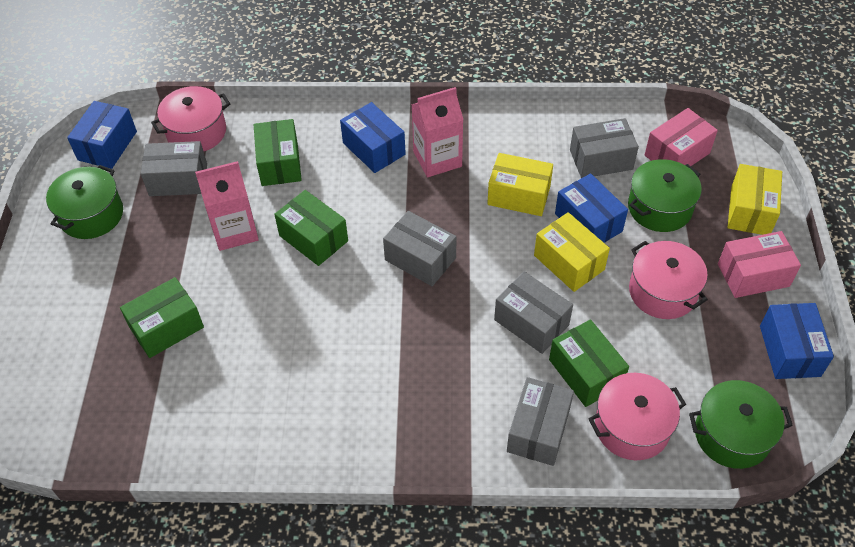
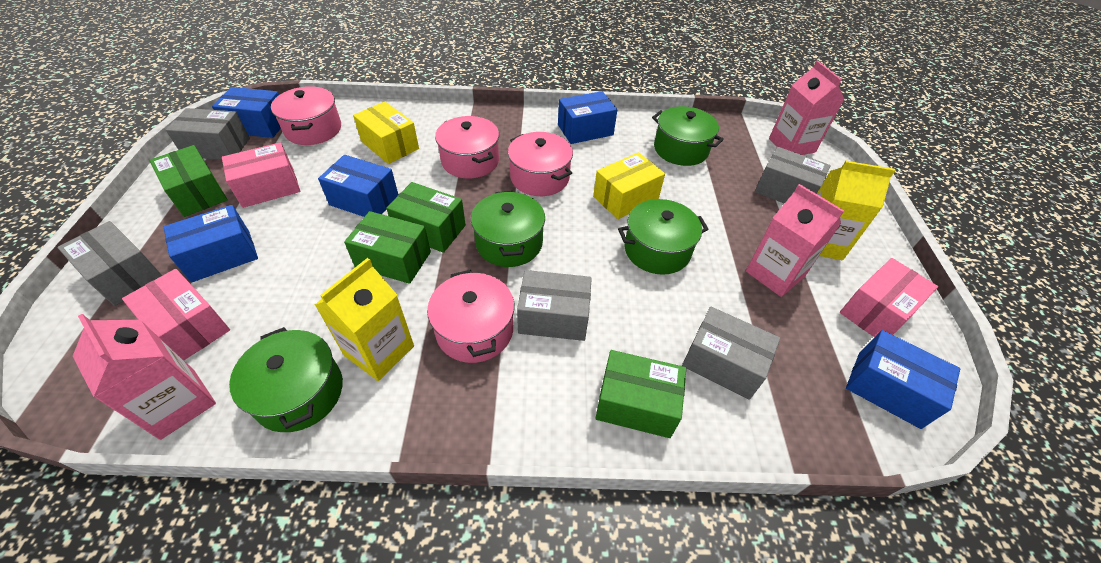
blue box: [67,101,137,169] [340,102,406,173] [555,173,628,242] [760,303,834,379] = 4 -> [164,205,258,282] [212,87,281,138] [318,155,399,217] [558,91,617,144] [846,330,960,429] = 5
green pot: [46,165,123,239] [628,159,702,232] [689,380,793,469] = 3 -> [229,327,343,432] [471,191,545,267] [618,199,709,275] [652,106,724,166] = 4
pink box: [645,108,718,166] [718,231,801,298] = 2 -> [122,269,230,360] [222,142,300,208] [840,258,938,337] = 3
pink carton: [195,161,259,251] [411,87,463,177] = 2 -> [73,314,216,440] [746,184,844,297] [769,60,844,155] = 3
pink pot: [151,86,230,151] [588,373,686,460] [629,241,708,319] = 3 -> [271,86,341,145] [427,270,514,363] [435,116,499,179] [508,132,573,196] = 4
yellow box: [487,153,553,216] [534,212,610,292] [728,164,782,235] = 3 -> [353,102,419,164] [593,152,665,219] = 2
yellow carton: none = 0 -> [315,258,414,381] [817,161,896,260] = 2

